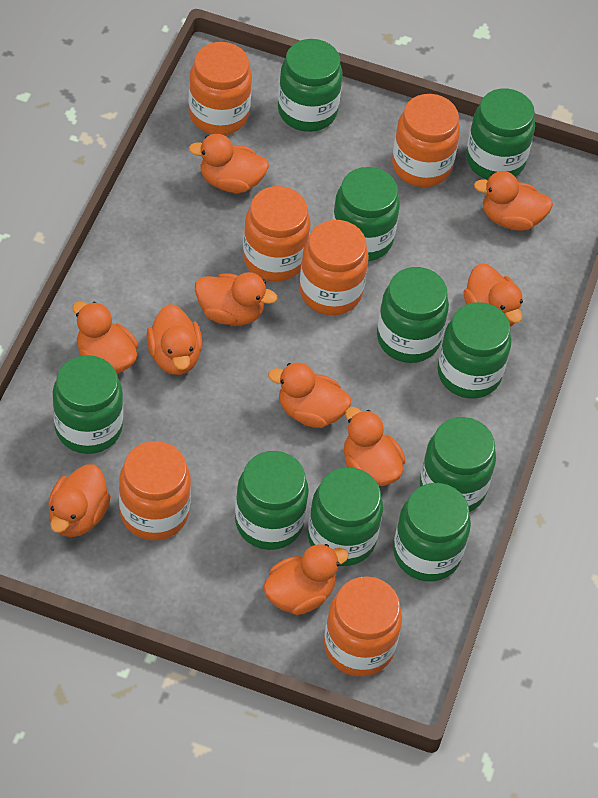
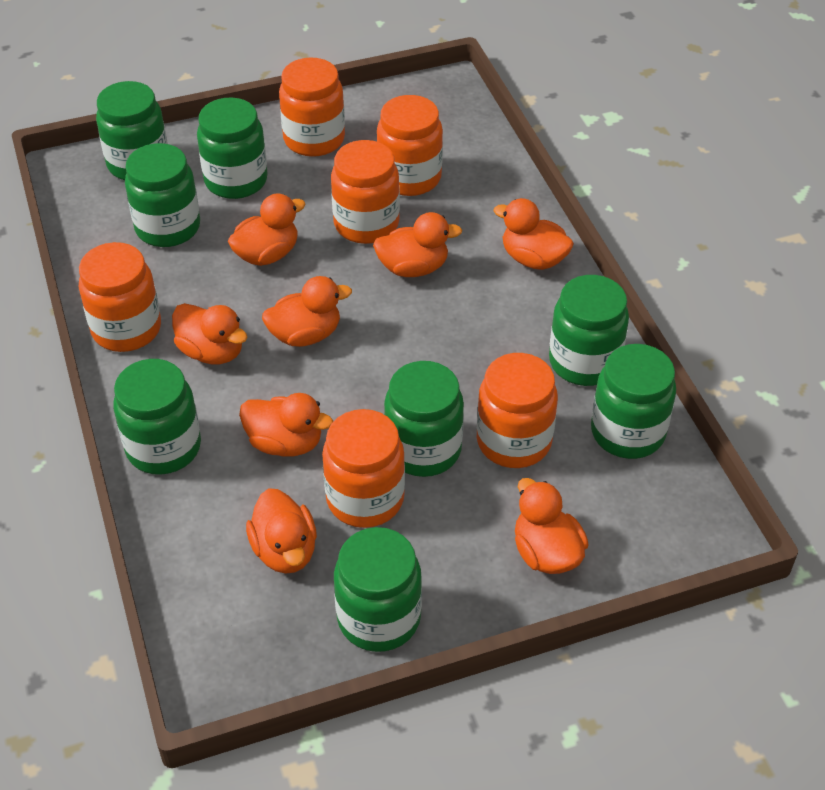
green jar: [53,355,123,454] [235,451,309,550] [278,39,343,132] [308,467,383,566] [332,167,400,261] [377,267,449,363] [393,483,471,582] [420,417,496,512] [437,302,511,399] [466,89,535,180] = 10 -> [96,81,168,180] [113,359,201,475] [125,143,200,247] [197,97,268,199] [334,527,422,652] [384,361,464,477] [549,275,629,386] [591,344,676,459] = 8
orange duck: [48,464,111,537] [73,301,138,373] [146,304,203,375] [189,134,269,193] [195,272,277,325] [263,544,349,615] [268,362,351,428] [344,407,406,486] [463,263,523,327] [474,171,553,231] = 10 -> [172,303,248,364] [228,193,306,266] [239,393,333,457] [246,488,317,574] [262,276,352,347] [373,212,462,277] [493,198,574,270] [515,478,589,574] = 8

